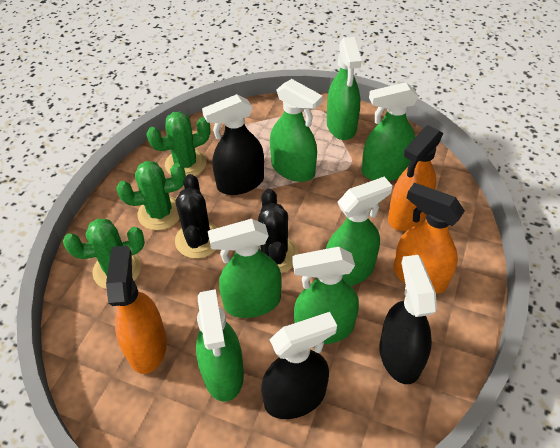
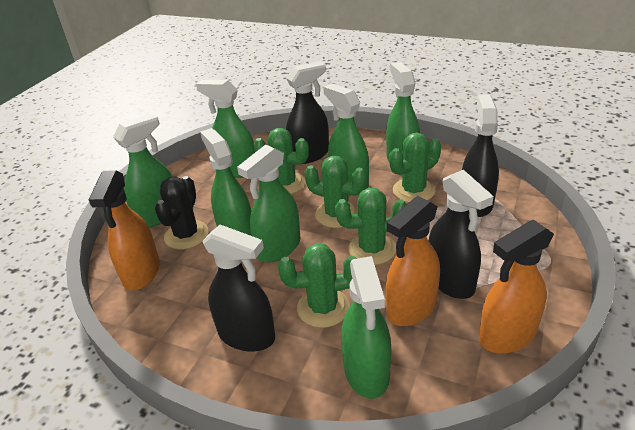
black cactus: [175,174,217,258] [258,189,298,273] = 2 -> [155,176,209,249] = 1
black spray bottle: [202,94,264,195] [261,312,337,419] [379,255,437,384] = 3 -> [202,225,275,352] [286,61,329,164] [429,170,494,299] [462,95,499,217] = 4
green cactus: [63,218,145,289] [117,161,186,230] [146,111,211,176] = 3 -> [253,128,309,194] [278,243,357,328] [304,156,367,228] [335,188,407,265] [389,133,441,203] = 5

